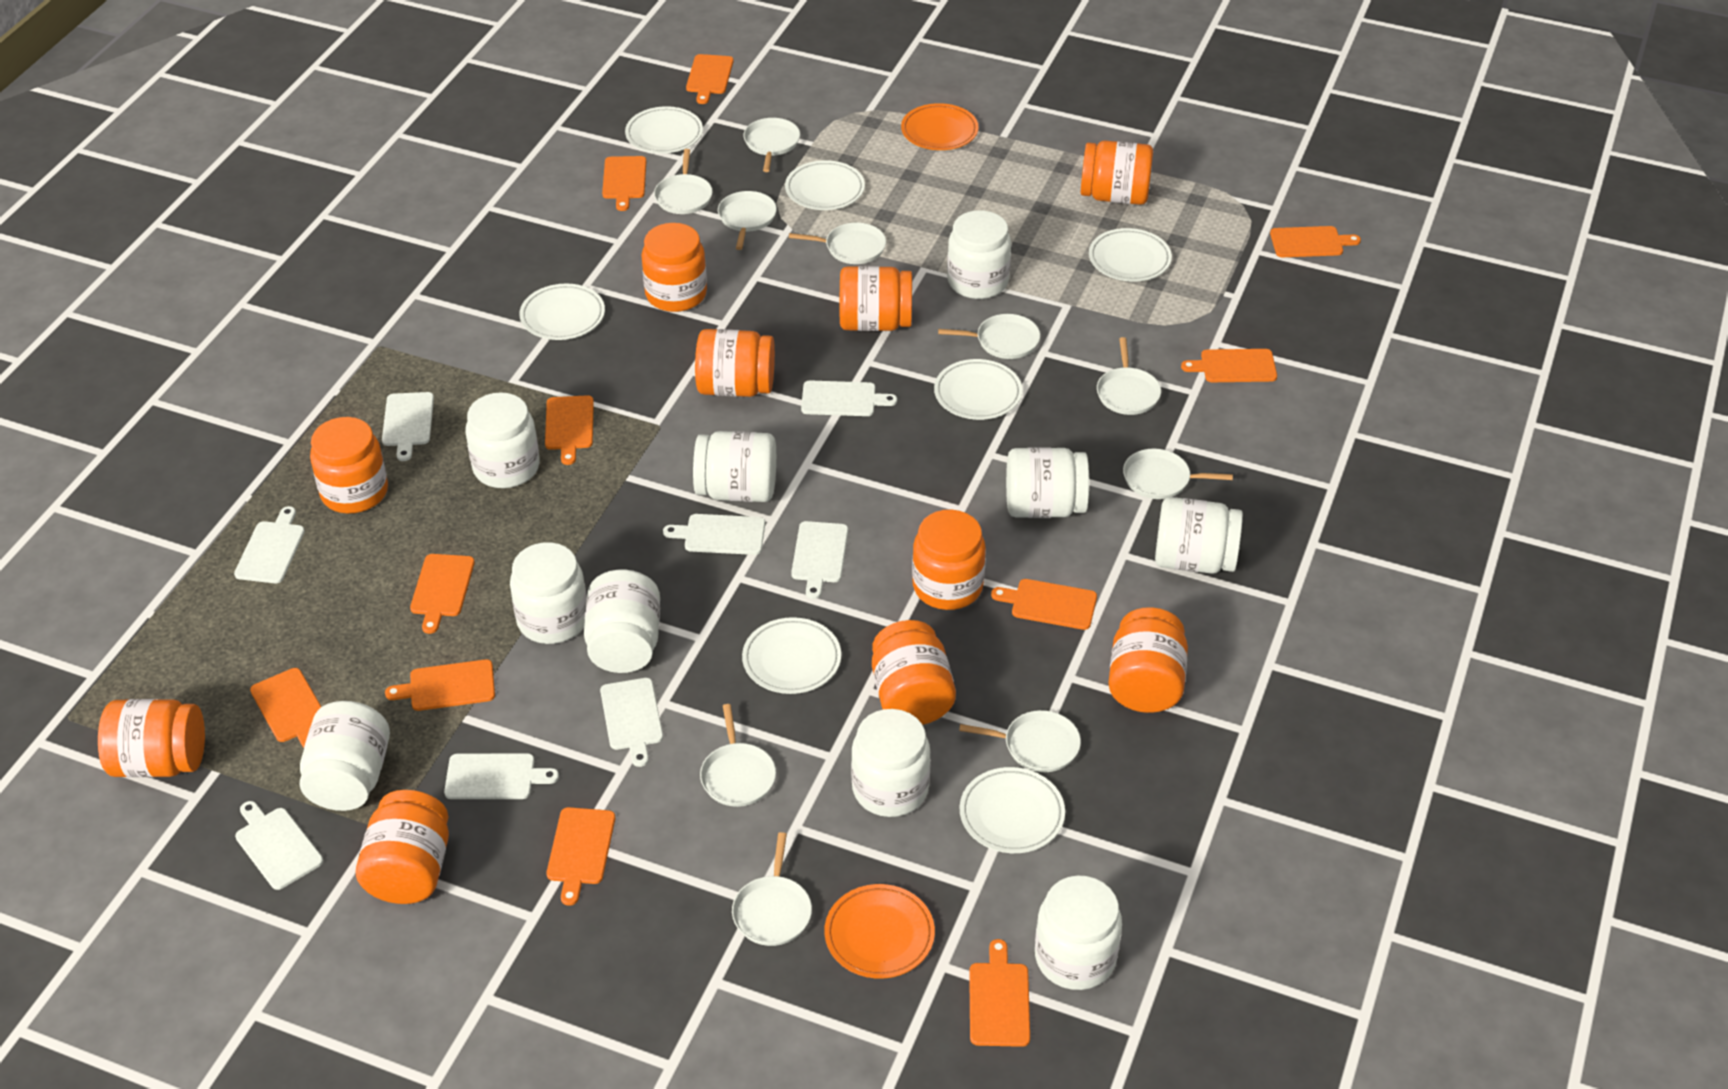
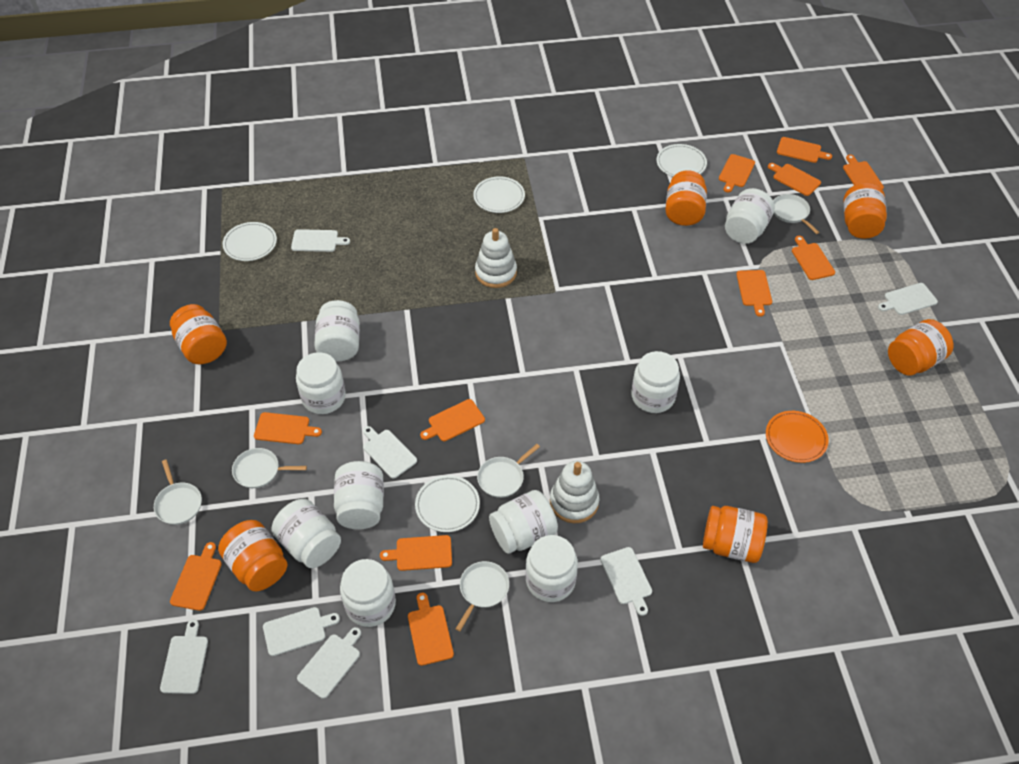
orange jar: [98,699,205,777] [310,417,388,514] [356,790,449,904] [641,223,707,312] [695,329,775,397] [840,266,912,331] [872,620,956,725] [912,510,986,610] [1081,140,1153,205] [1108,607,1188,713] = 10 -> [170,304,227,364] [218,520,287,591] [665,170,707,226] [703,506,768,563] [844,183,887,239] [888,319,953,376] = 6
orange plate: [824,884,935,979] [901,103,979,150] = 2 -> [766,411,829,463] = 1
white cutting board: [234,506,305,583] [235,801,323,890] [382,392,434,461] [444,753,559,799] [600,678,663,767] [663,514,765,555] [791,521,848,599] [801,380,897,416] = 8 -> [160,619,208,694] [263,607,340,656] [291,229,350,252] [297,627,361,699] [363,426,417,479] [600,547,652,616] [878,283,938,315] = 7
white jar: [299,701,390,811] [466,392,540,488] [510,542,587,644] [584,569,660,673] [693,431,776,502] [851,709,931,817] [947,210,1011,299] [1006,447,1089,518] [1035,876,1122,990] [1155,497,1243,574] = 10 -> [272,499,341,568] [296,352,346,414] [314,300,360,361] [334,461,384,529] [340,559,396,627] [489,490,558,554] [526,535,578,602] [631,351,680,413] [725,188,775,244] = 9
white pan: [654,149,712,214] [700,704,776,807] [718,191,777,250] [732,832,812,946] [744,118,800,172] [789,223,886,264] [938,314,1040,359] [959,710,1081,772] [1097,337,1161,415] [1123,449,1233,499] = 10 -> [154,460,202,525] [232,448,307,488] [456,561,509,631] [477,444,540,498] [773,194,820,234] = 5
white plate: [520,284,605,340] [625,106,703,154] [742,617,841,694] [785,160,865,210] [934,359,1022,420] [960,767,1065,853] [1089,228,1172,282] = 7 -> [223,222,277,261] [415,475,480,532] [473,176,525,213] [657,144,707,177] = 4
white stacking toy: none = 0 -> [475,228,517,288] [550,461,599,523] = 2

